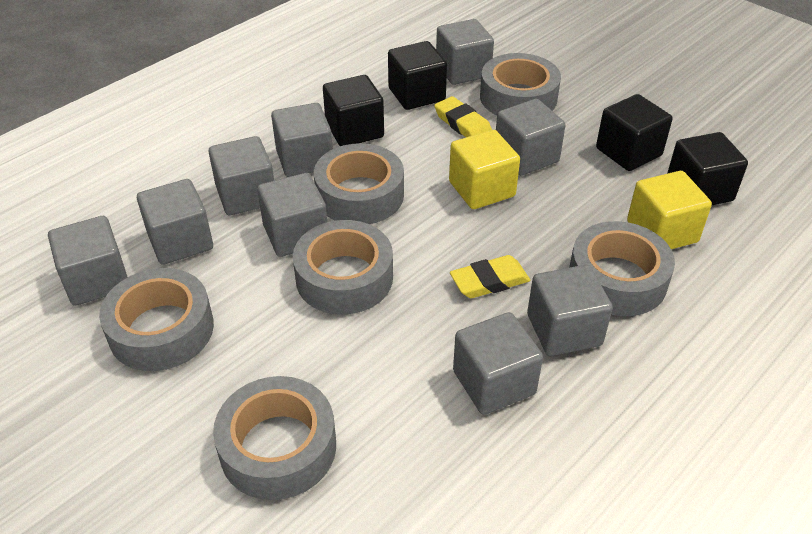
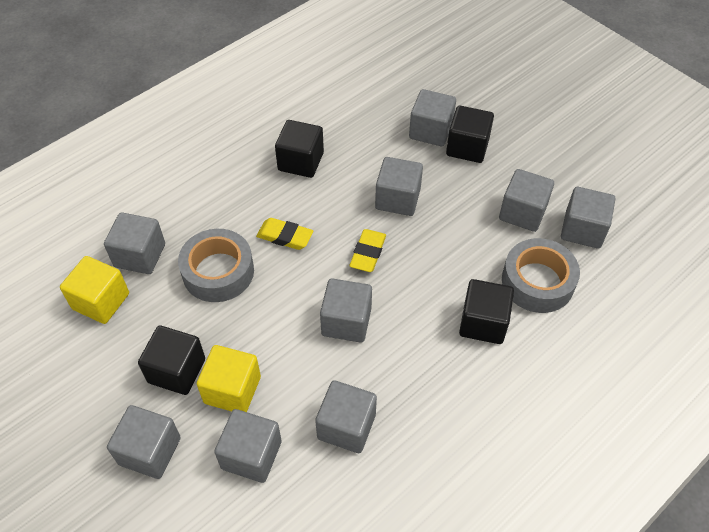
grey tape: [99,268,214,371] [213,376,336,500] [293,220,393,315] [314,143,404,224] [480,53,561,115] [569,221,675,316] = 6 -> [178,229,254,302] [502,238,580,313] = 2

